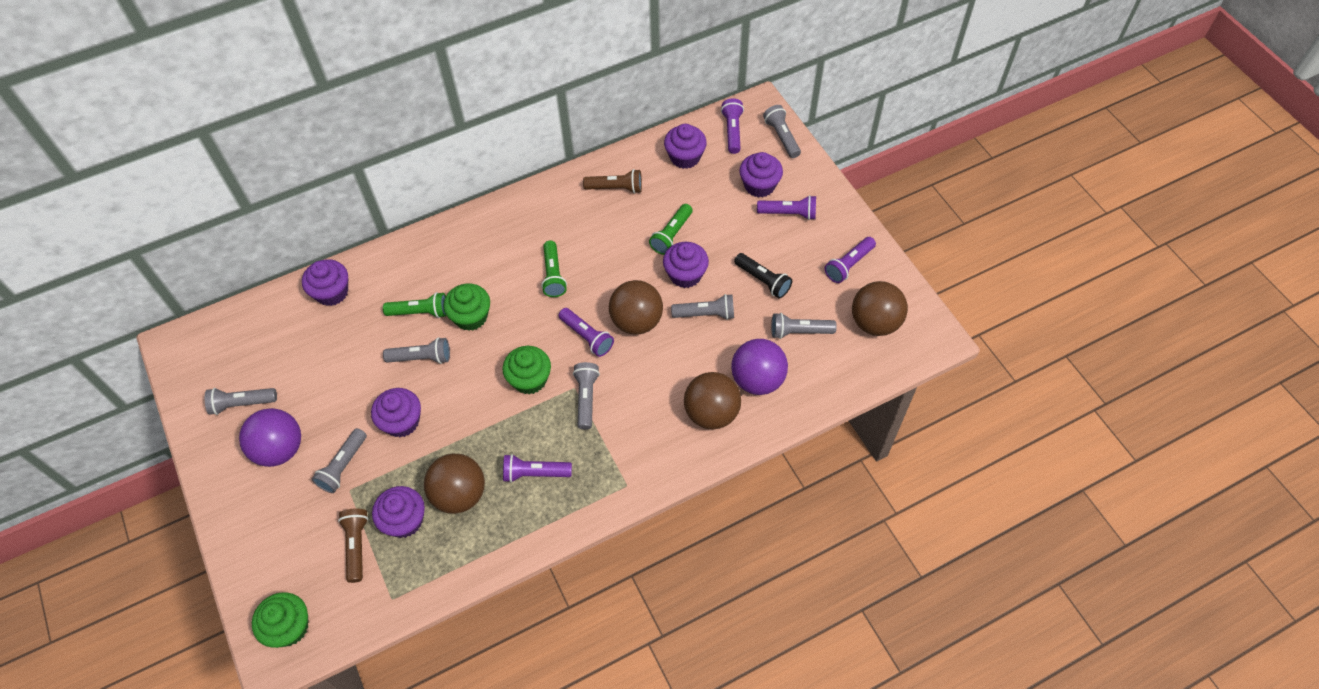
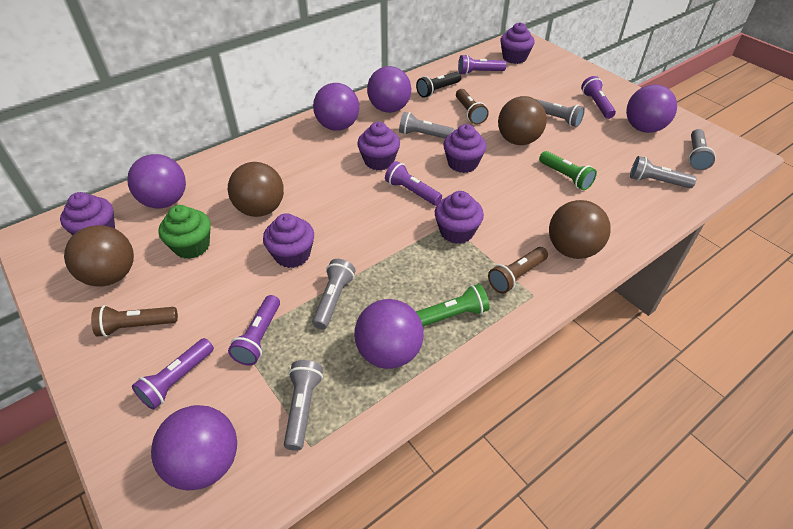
brown flashlight: [338,509,368,583] [583,169,642,194] = 2 -> [91,305,178,337] [456,89,489,125] [488,247,548,294] = 3
green cupcake: [252,592,309,648] [443,284,490,331] [502,346,551,394] = 3 -> [159,205,211,259] = 1
green flashlight: [383,292,446,318] [541,240,567,297] [649,204,693,255] = 3 -> [416,284,489,326] [539,151,597,190] = 2
grey flashlight: [205,388,277,415] [312,428,367,493] [383,337,450,364] [573,362,600,430] [671,294,734,320] [763,105,801,158] [771,313,837,339] = 7 -> [284,360,323,451] [312,259,355,329] [399,112,455,138] [536,99,585,127] [630,156,697,188] [688,129,716,170] = 6
purple ball: [239,408,301,467] [731,339,788,395] = 2 -> [127,154,186,209] [151,405,237,491] [313,83,359,131] [354,299,423,369] [367,66,411,113] [626,85,677,133] = 6

